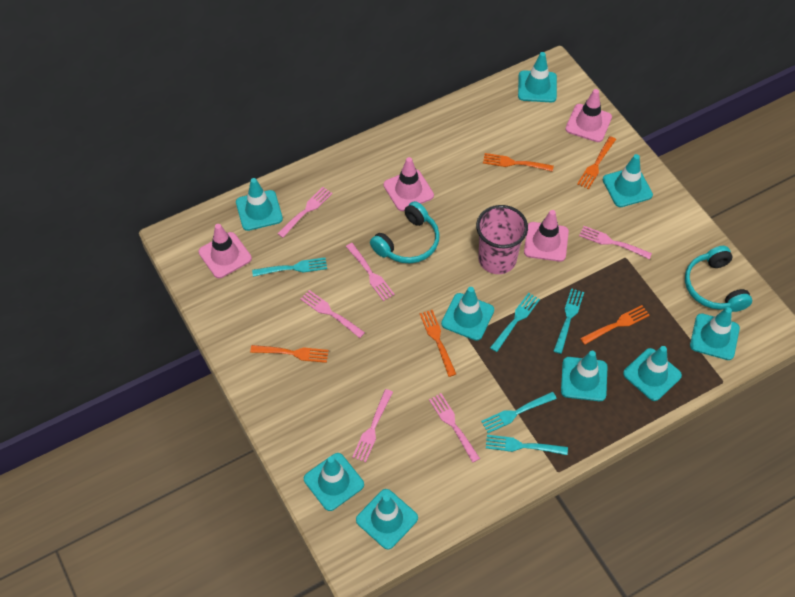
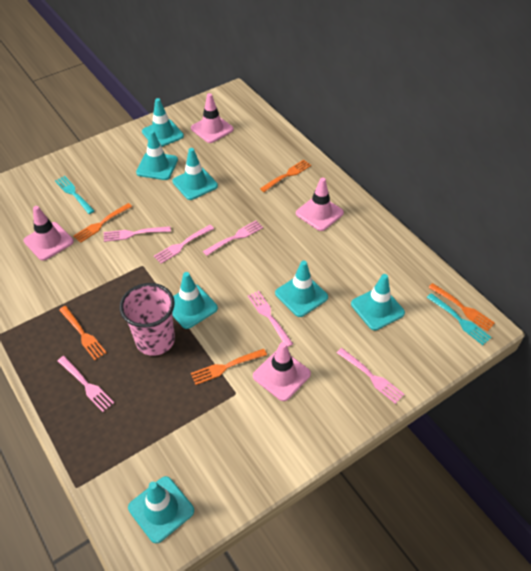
turquoise fork: [252,257,327,277] [481,392,557,433] [486,435,568,455] [490,293,540,352] [554,288,584,354] = 5 -> [55,176,94,214] [426,293,491,345] = 2
turquoise headphones: [370,201,440,263] [685,246,752,312] = 2 -> none = 0
turquoise traffic cone: [236,178,283,231] [304,453,364,511] [356,489,418,550] [441,287,494,341] [518,52,557,102] [561,351,607,401] [603,154,653,207] [623,346,682,401] [690,307,740,360] = 9 -> [128,476,194,543] [136,130,178,180] [142,98,184,147] [172,272,218,329] [173,148,218,200] [275,260,328,317] [351,274,405,330] = 7

